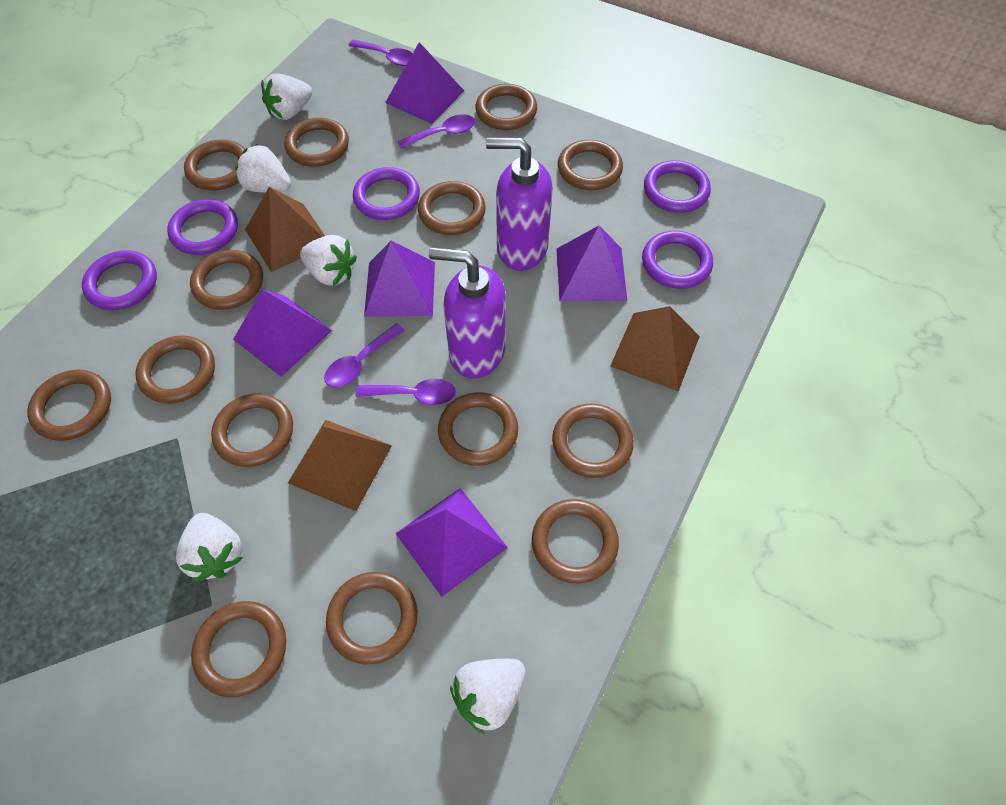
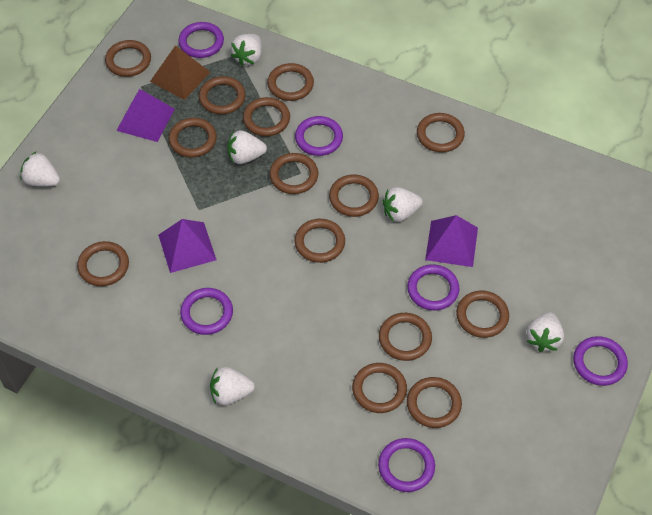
brown pyramid: [245,187,325,272] [288,420,392,511] [610,306,700,392] = 3 -> [150,45,210,100] = 1
purple pyramid: [233,289,332,377] [364,241,435,317] [385,42,464,124] [395,488,508,597] [557,226,627,301] = 5 -> [116,89,175,142] [158,219,217,273] [425,215,478,267] = 3
purple ring: [82,250,157,310] [167,199,238,255] [353,167,420,220] [642,231,713,289] [644,160,711,213] = 5 -> [178,22,224,58] [180,288,233,335] [295,116,343,156] [378,438,435,492] [407,264,459,310] [573,336,628,386] = 6
purple soap dispenser: [429,247,506,379] [486,137,553,271] = 2 -> none = 0
purple spoon: [324,323,405,387] [349,40,413,66] [356,379,456,405] [397,114,475,149] = 4 -> none = 0
white strawberry: [176,513,243,582] [235,143,291,193] [261,74,312,120] [300,235,357,286] [450,659,526,734] = 5 -> [20,151,60,187] [210,367,255,405] [227,130,267,164] [230,34,262,66] [382,187,423,222] [527,312,564,352] = 6

